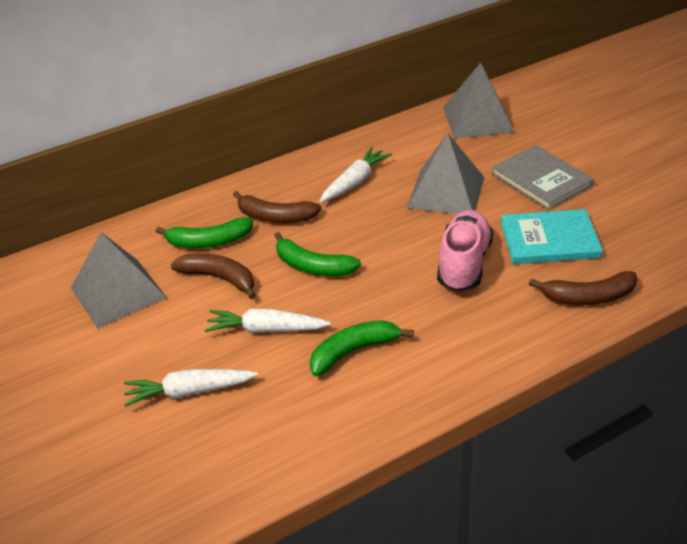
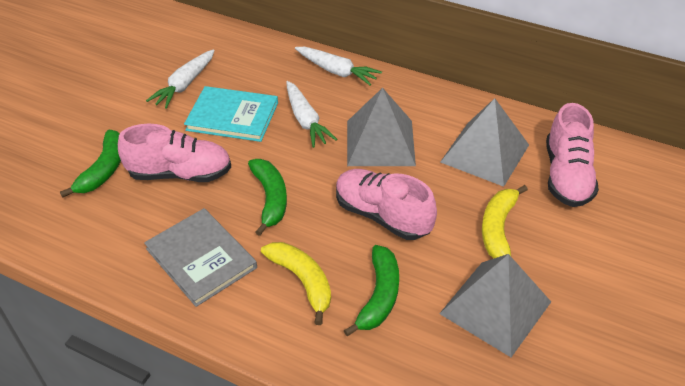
brown banana: [171,253,256,299] [233,191,321,223] [529,271,637,305] = 3 -> none = 0
pink shoe: [437,210,493,292] = 1 -> [118,124,231,182] [336,169,437,240] [546,103,599,207] = 3
yellow banana: none = 0 -> [261,242,331,325] [482,185,528,258] = 2

